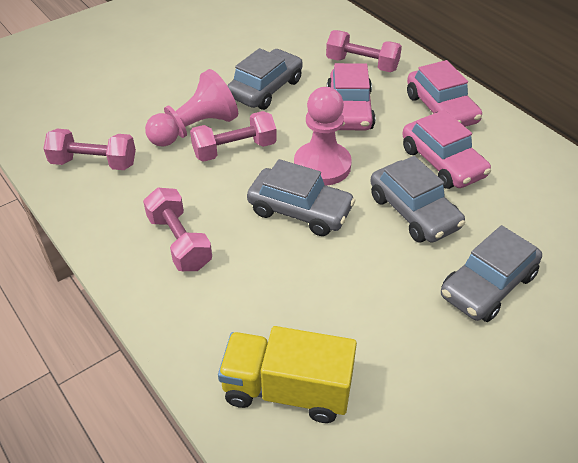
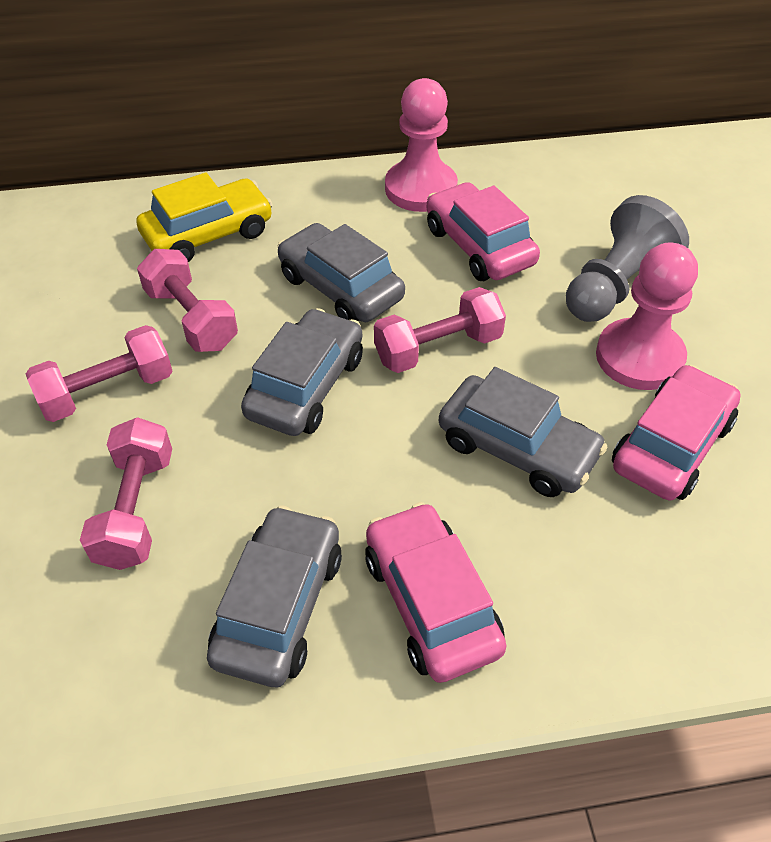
grey pawn: none = 0 -> [566,195,689,322] = 1
yellow car: none = 0 -> [136,173,273,262] = 1
yellow truck: [218,326,357,423] = 1 -> none = 0

